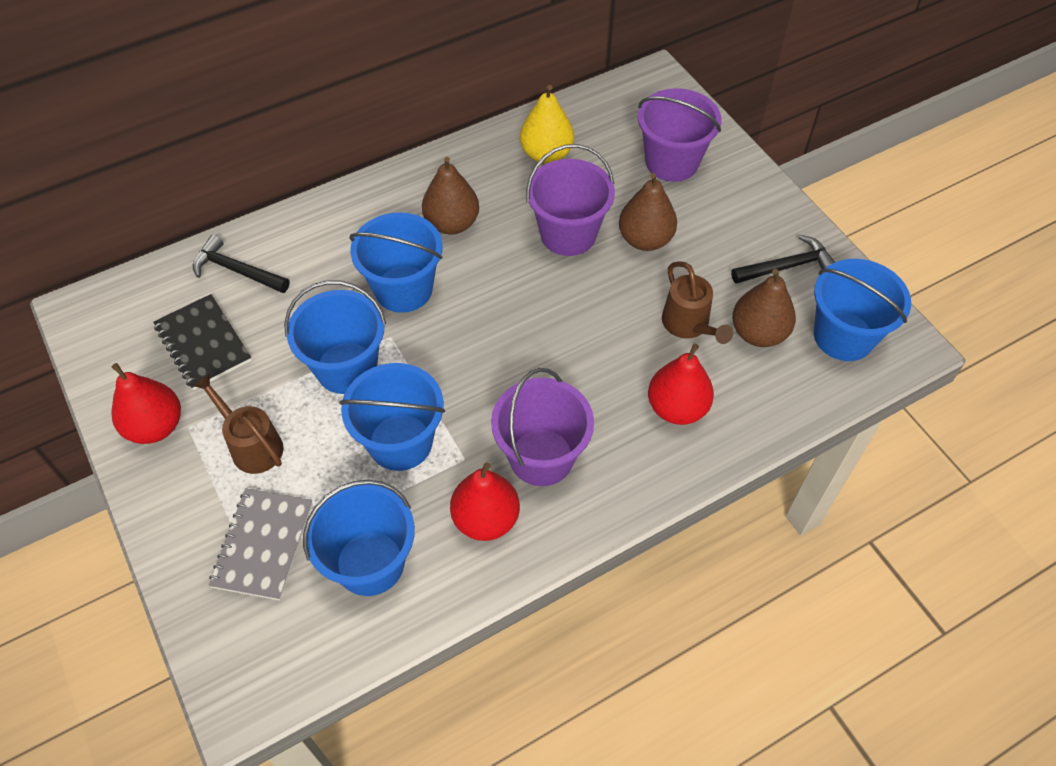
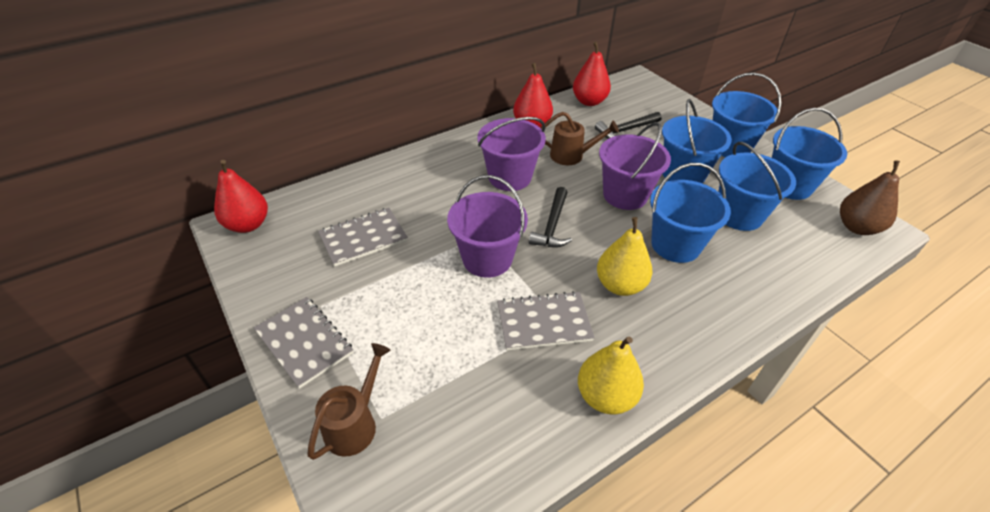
black notebook: [153,294,252,390] = 1 -> none = 0
brown pear: [422,157,479,235] [619,173,677,251] [732,269,796,347] = 3 -> [840,161,900,235] = 1
grey notebook: [209,488,312,600] = 1 -> [254,297,353,389] [318,208,408,267] [497,291,595,351] = 3
yellow pear: [520,85,574,164] = 1 -> [578,337,644,414] [597,217,652,296] = 2

